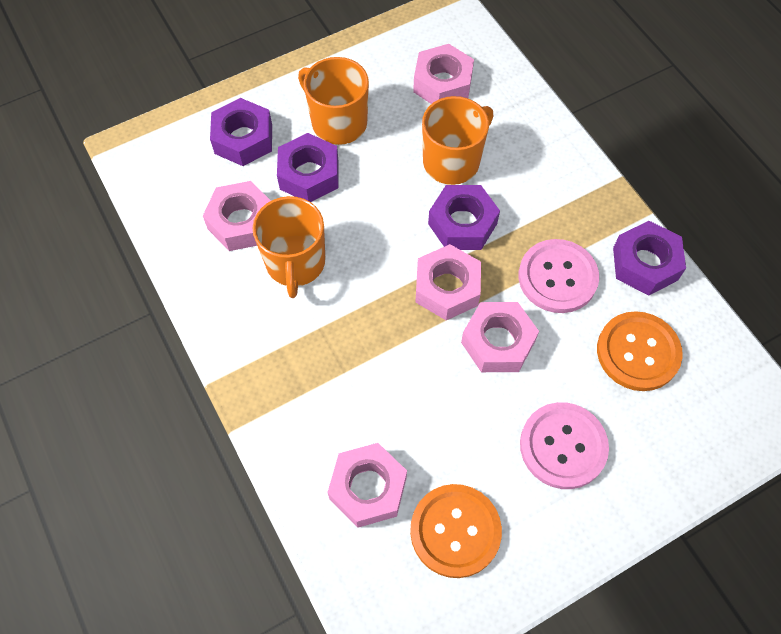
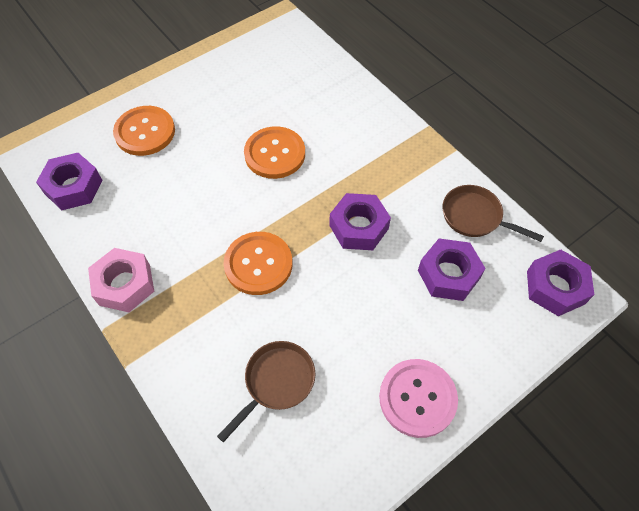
brown pan: none = 0 -> [217,341,315,442] [443,185,544,242] = 2
orange button: [410,484,502,578] [597,311,683,391] = 2 -> [113,106,175,156] [223,232,293,295] [244,126,305,179] = 3
orange mug: [252,196,325,298] [298,57,369,145] [422,96,493,185] = 3 -> none = 0
pink button: [519,239,599,313] [520,402,609,489] = 2 -> [379,359,458,438] = 1
pink nut: [203,181,271,251] [327,443,407,528] [413,44,474,104] [415,244,481,320] [461,302,539,372] = 5 -> [88,248,154,312] = 1

